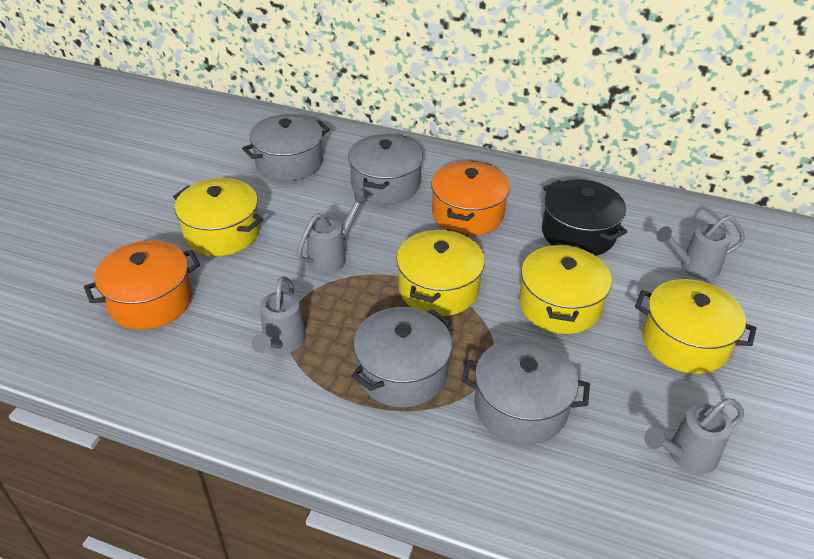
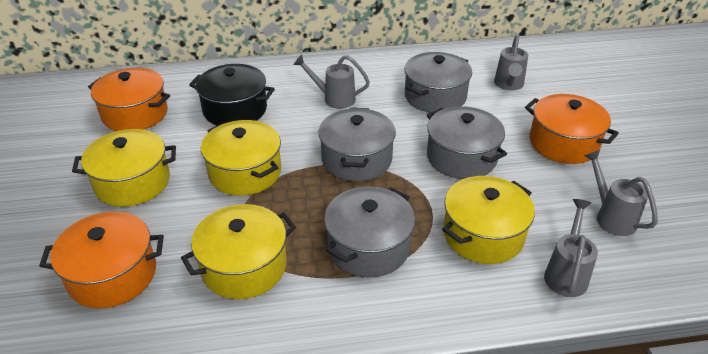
orange pot: [84,240,200,330] [431,161,510,236] = 2 -> [39,212,164,309] [88,68,170,131] [525,94,619,164] = 3

